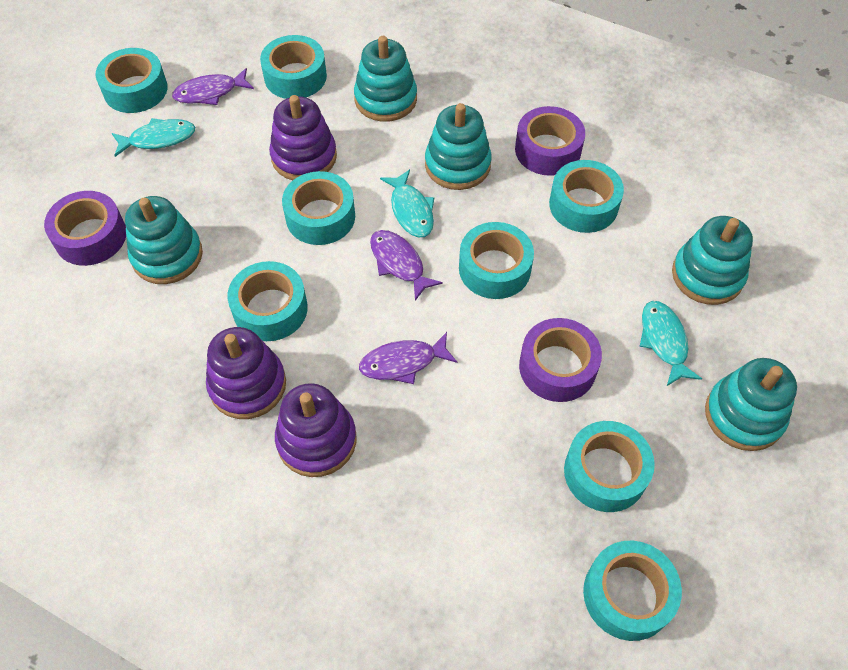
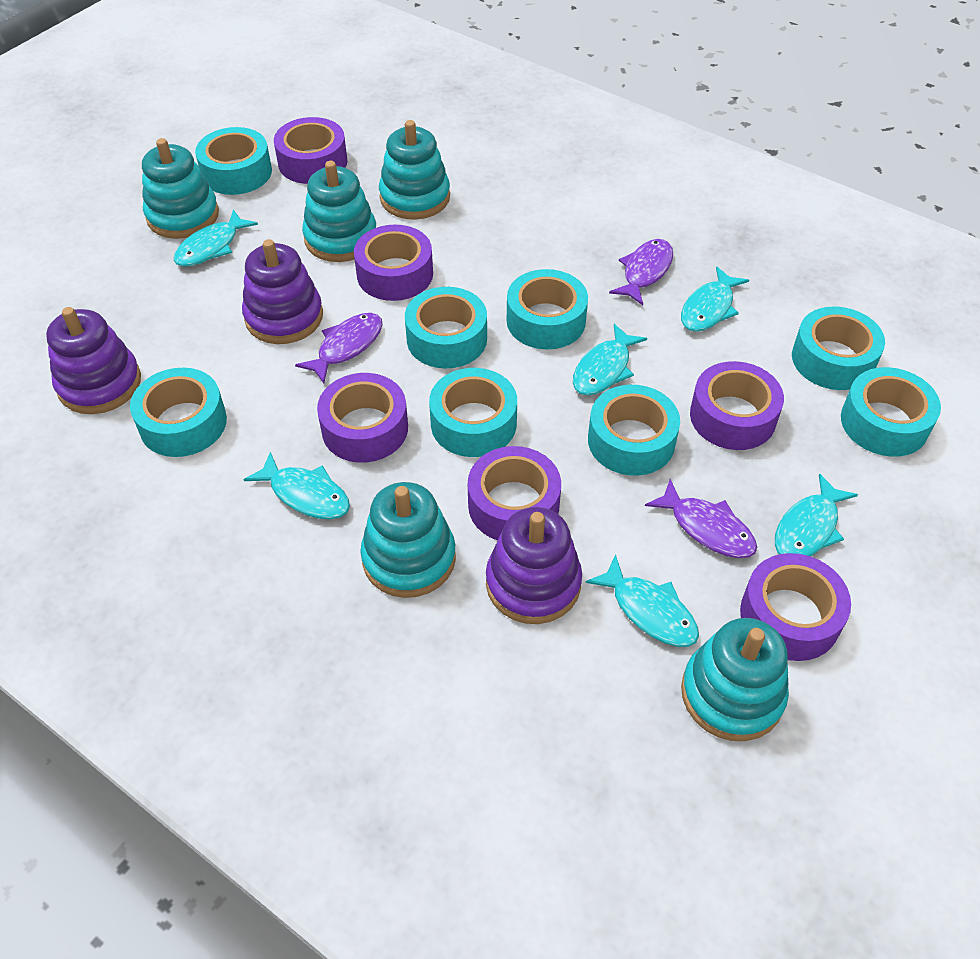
purple tape: [44,191,126,266] [515,106,585,176] [519,318,602,402] = 3 -> [274,117,348,184] [317,373,408,463] [354,225,433,301] [468,446,561,541] [690,361,784,450] [740,553,851,661] = 6
turquoise fish: [112,118,195,157] [380,169,434,237] [639,301,702,386] = 3 -> [174,210,258,267] [244,452,350,519] [573,324,647,396] [585,554,699,647] [681,267,749,332] [775,473,858,556] = 6

